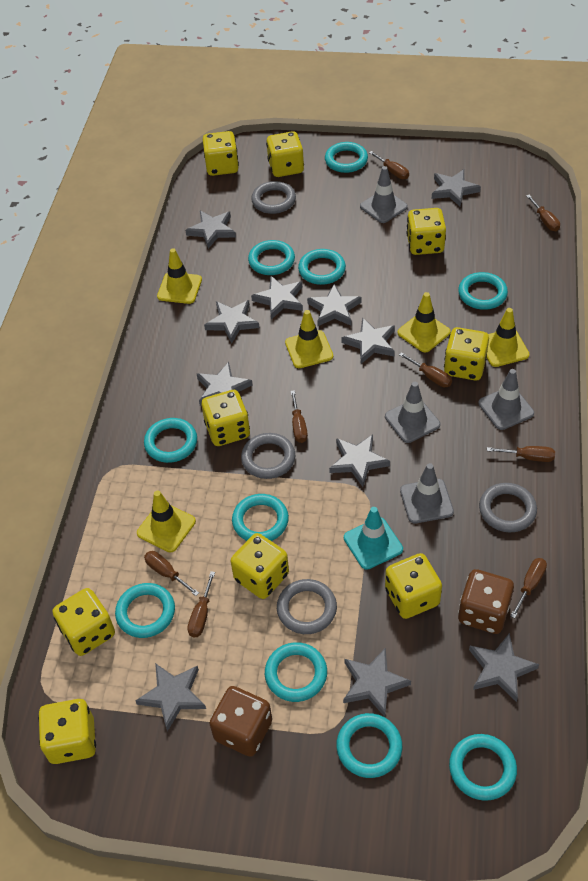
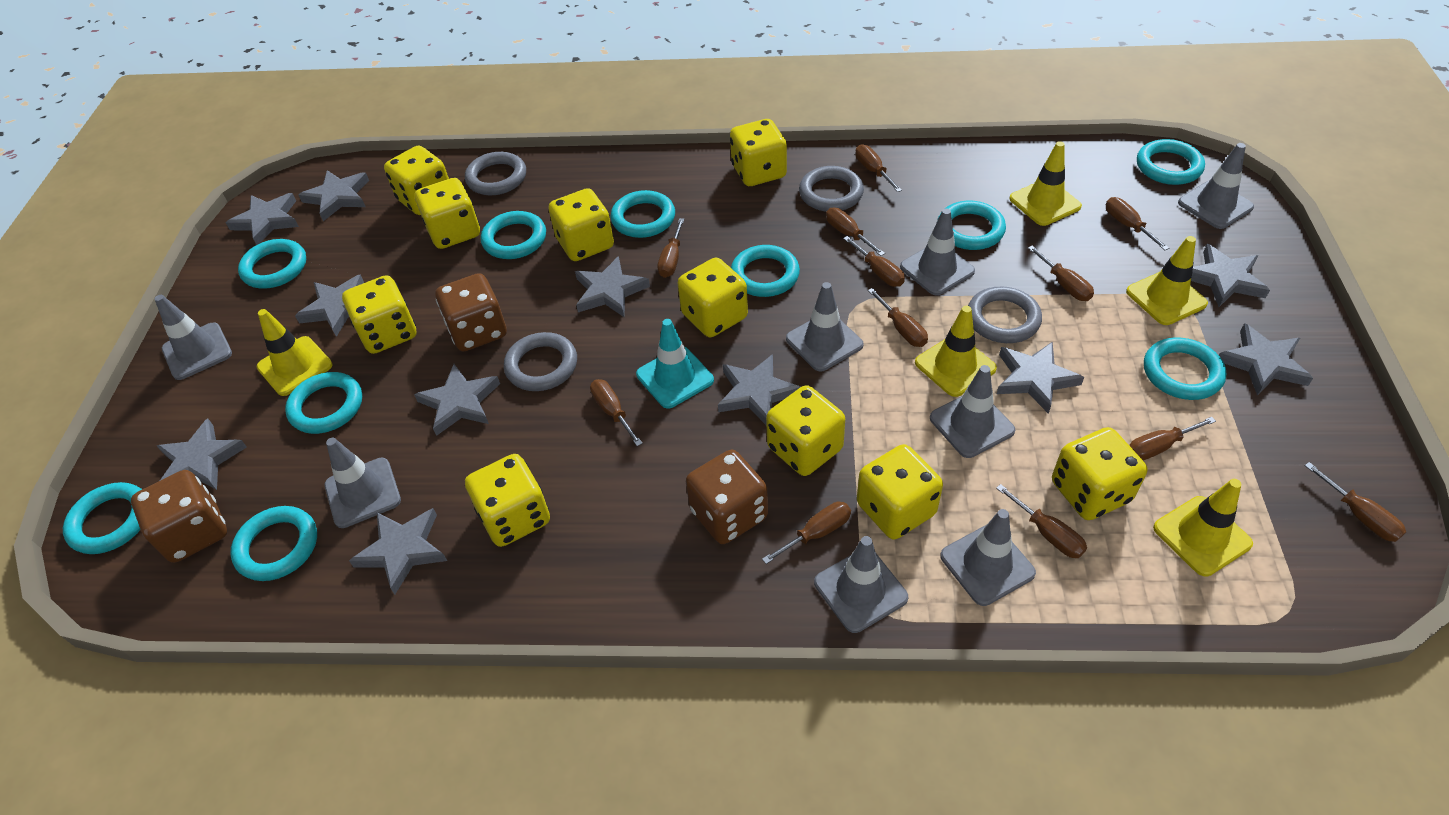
brown dice: [209,686,272,757] [458,569,514,634] = 2 -> [131,470,227,563] [435,273,507,351] [686,450,768,544] = 3
brown screwdriver: [144,551,199,596] [187,571,215,637] [291,390,308,443] [369,151,409,179] [399,352,452,387] [487,446,555,462] [510,558,547,618] [526,195,560,231] = 8 -> [590,379,643,446] [657,218,684,278] [762,502,851,564] [826,208,885,256] [843,236,905,287] [855,144,902,192] [868,288,928,347] [996,484,1087,558] [1028,246,1094,301] [1106,197,1169,250] [1129,417,1216,460] [1304,462,1406,542] = 12
grey traffic cone: [360,166,408,223] [385,382,440,443] [400,463,454,524] [478,369,534,430] = 4 -> [155,295,232,380] [325,438,401,528] [786,282,863,372] [814,536,908,633] [900,208,975,296] [930,365,1015,458] [940,509,1036,606] [1178,143,1254,229] = 8
yellow dice: [38,699,96,764] [53,588,115,656] [201,390,250,446] [203,131,239,176] [231,533,289,599] [266,131,304,177] [385,553,442,619] [407,208,446,255] [444,327,489,381] = 9 -> [342,275,417,354] [384,145,449,215] [415,178,480,249] [465,454,550,547] [549,188,614,261] [677,258,748,337] [730,119,787,186] [766,385,845,476] [857,444,943,540] [1052,427,1147,520] = 10

